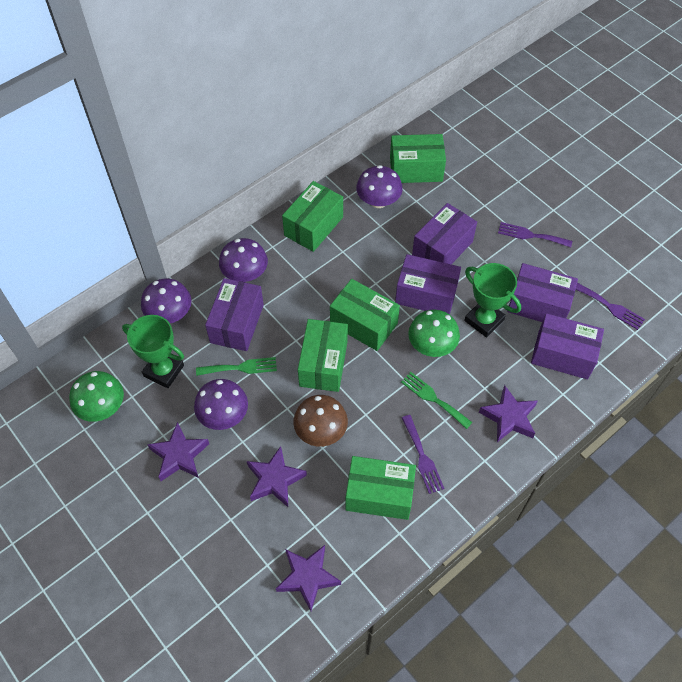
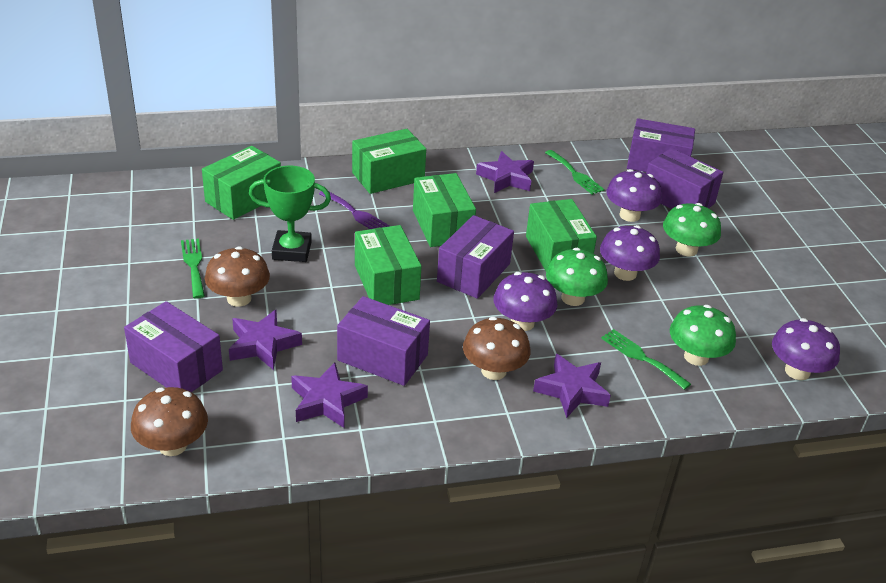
brown mushroom: [293,395,348,447] = 1 -> [131,387,208,456] [205,246,270,307] [463,317,530,380] = 3
green fork: [196,357,277,376] [401,372,473,429] = 2 -> [181,238,205,298] [545,150,605,195] [601,329,691,390] = 3
green mushroom: [69,371,124,422] [408,310,460,357] = 2 -> [546,248,608,306] [663,203,721,257] [670,305,736,366] = 3
green trophy: [122,315,184,388] [464,263,521,337] = 2 -> [249,166,331,262] = 1
purple fork: [402,415,445,494] [498,222,572,247] [576,283,645,330] = 3 -> [319,191,390,229] = 1

